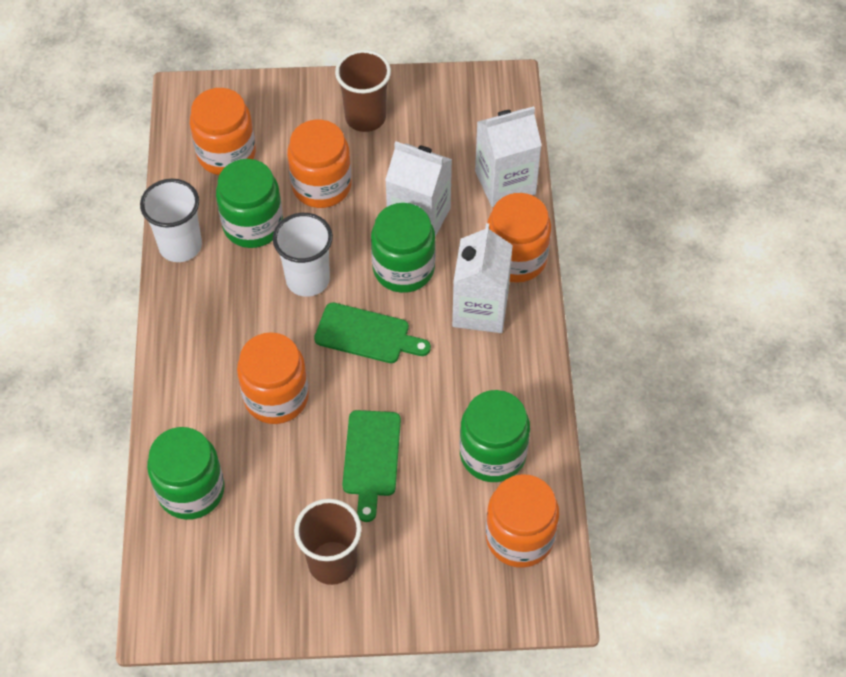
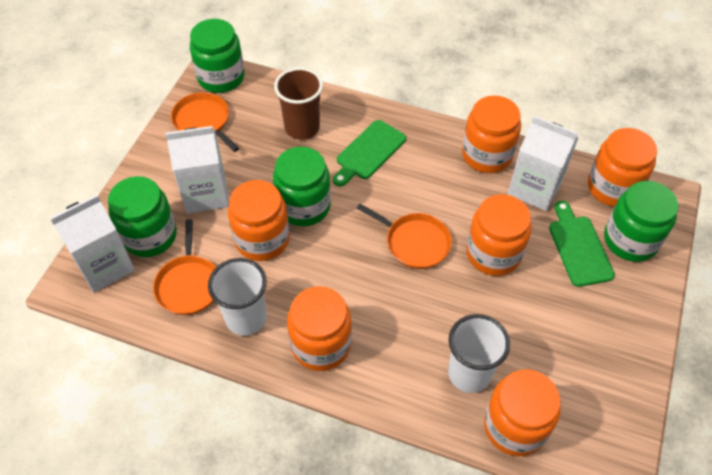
brown cup: [294,499,362,585] [335,50,391,132] = 2 -> [274,67,323,140] = 1
orange jar: [190,88,256,175] [237,332,309,424] [287,120,352,208] [486,474,559,568] [488,193,551,283] = 5 -> [228,180,290,261] [287,286,352,371] [462,95,521,173] [466,194,532,276] [484,369,560,456] [588,128,657,207] = 6
orange pan: none = 0 -> [153,219,216,315] [171,92,239,152] [357,204,452,269] = 3

